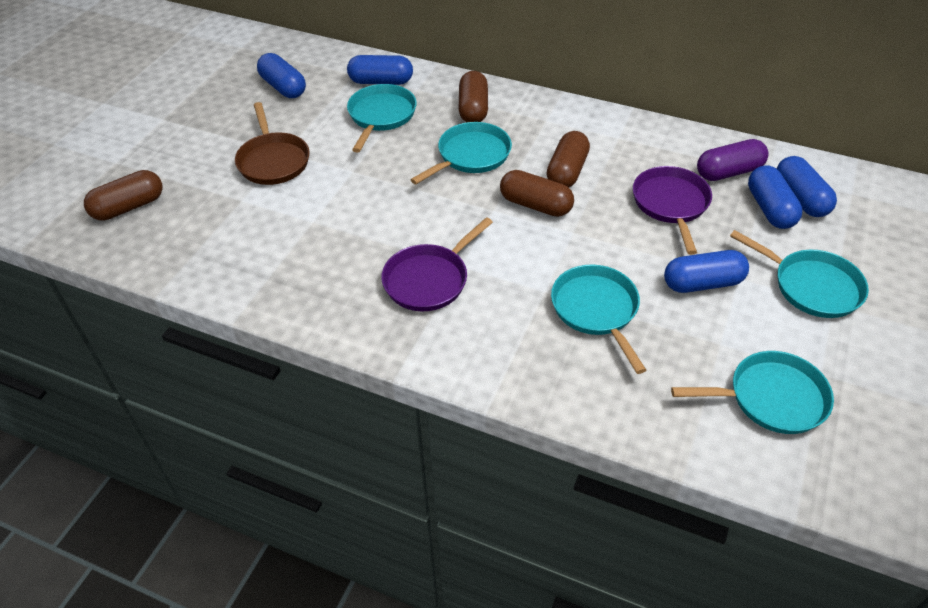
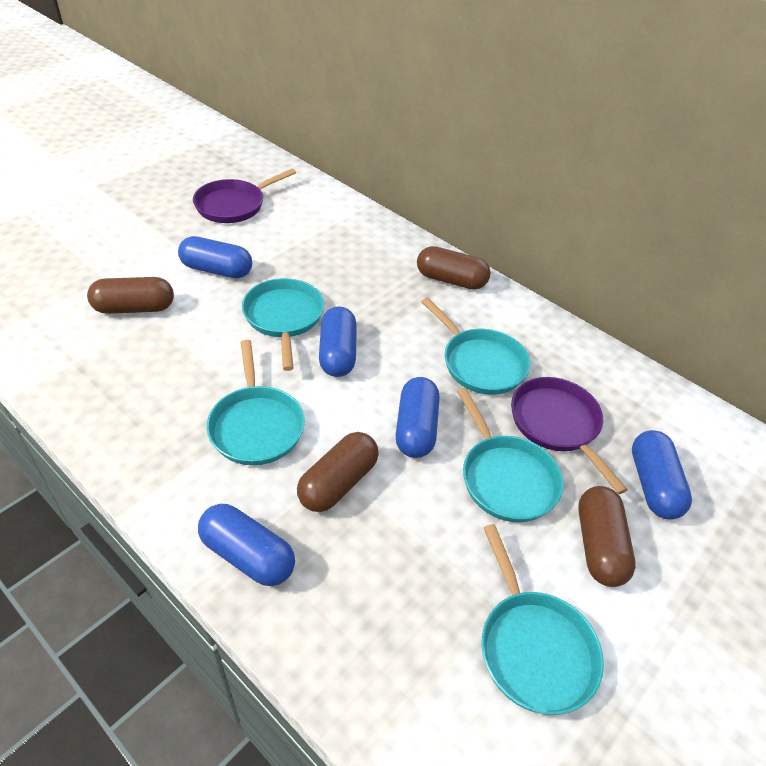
brown pan: [235,102,310,185] = 1 -> none = 0
purple capsule: [697,139,768,181] = 1 -> none = 0

